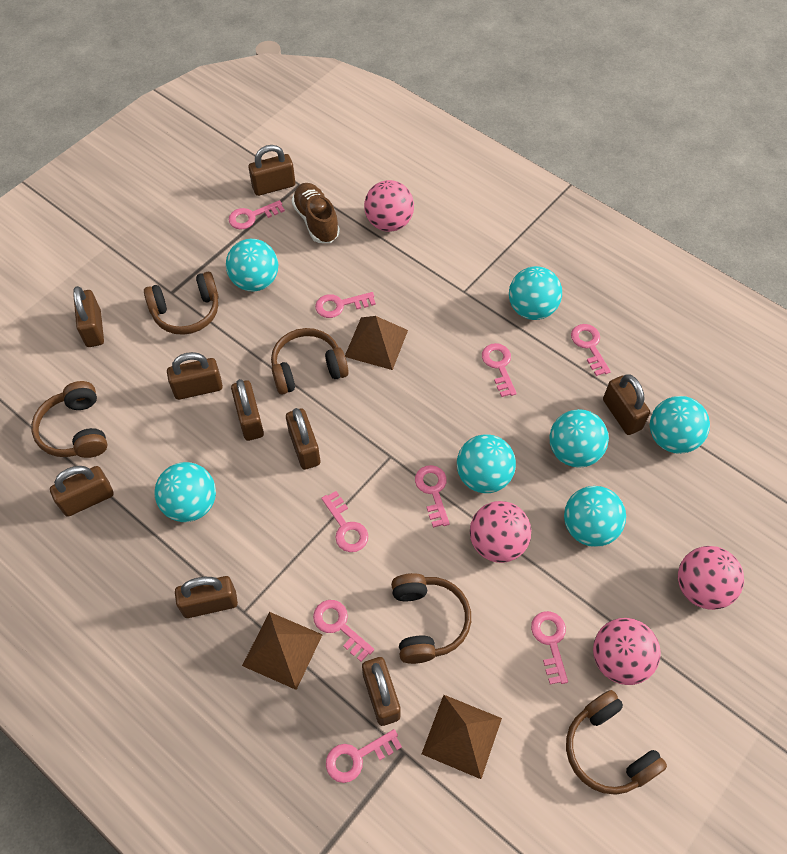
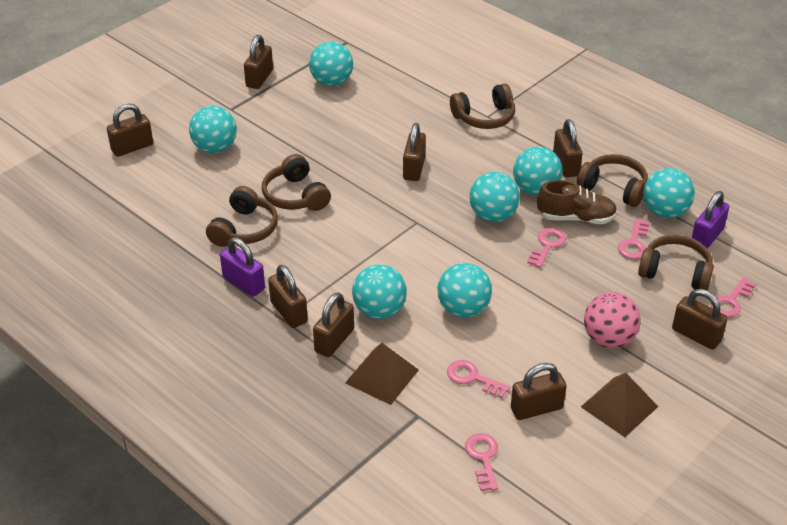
brown padlock: [50,466,114,517] [74,286,104,347] [167,352,223,400] [175,576,238,618] [231,379,264,441] [248,145,295,196] [286,408,320,470] [362,657,401,726] [603,374,650,435] = 9 -> [107,104,153,157] [244,35,273,89] [268,265,308,328] [313,292,354,357] [403,123,426,181] [511,363,567,420] [553,119,582,177] [672,289,728,349] = 8
brown pyramid: [242,612,323,690] [345,316,408,370] [422,695,502,779] = 3 -> [345,343,419,405] [581,373,658,437] = 2
pink ball: [364,180,414,232] [470,501,531,563] [593,618,661,685] [678,546,744,610] = 4 -> [584,292,641,348] = 1
pink key: [228,200,285,230] [313,600,374,662] [315,292,376,318] [321,491,368,552] [326,729,402,783] [415,465,450,528] [482,343,517,397] [531,611,568,684] [571,324,611,376] = 9 -> [447,360,510,398] [465,433,498,491] [527,228,566,268] [618,219,649,259] [711,278,756,318] = 5
purple padlock: none = 0 -> [220,237,265,297] [692,191,729,249] = 2

